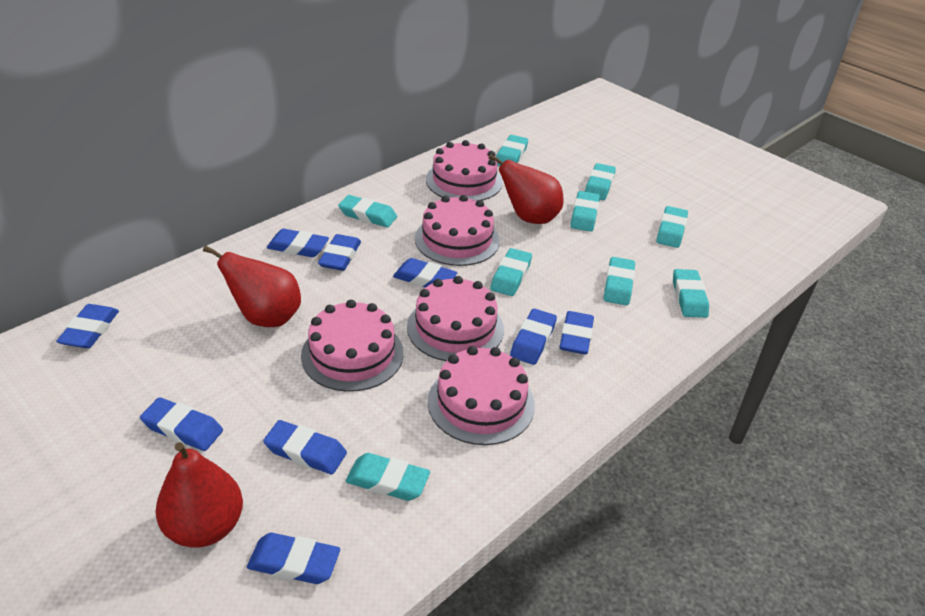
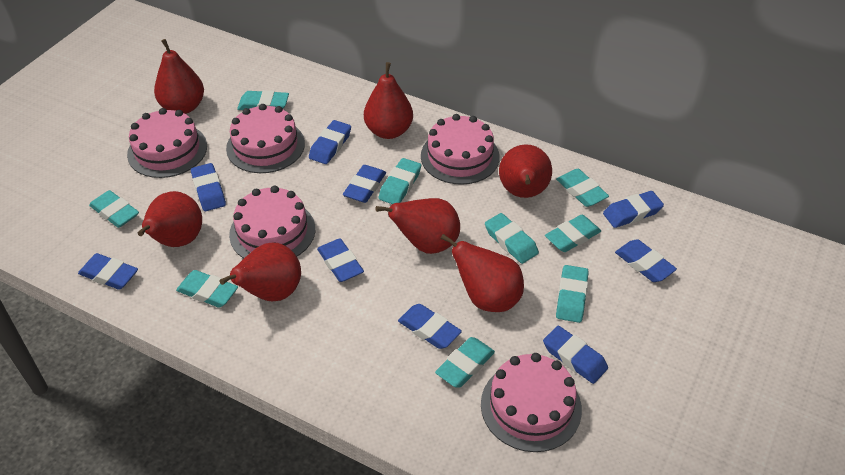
red pear: [155,442,243,548] [203,245,301,327] [488,154,564,224] = 3 -> [138,191,202,247] [154,39,204,114] [220,242,301,301] [364,62,413,139] [375,198,460,254] [440,234,524,312] [499,144,552,198] = 7

